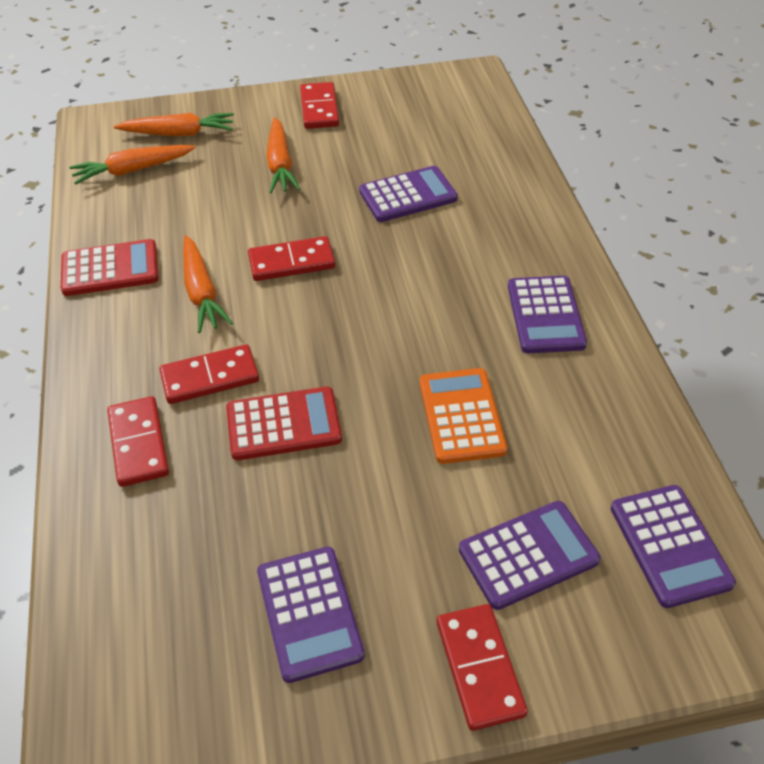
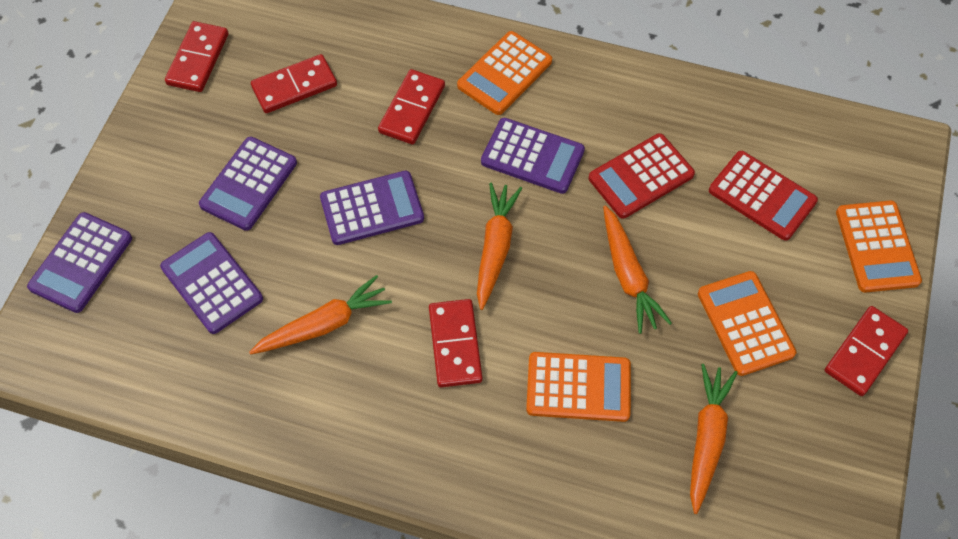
orange calculator: [420,368,507,464] = 1 -> [457,31,552,115] [526,352,631,422] [698,271,796,376] [836,201,922,293] = 4

